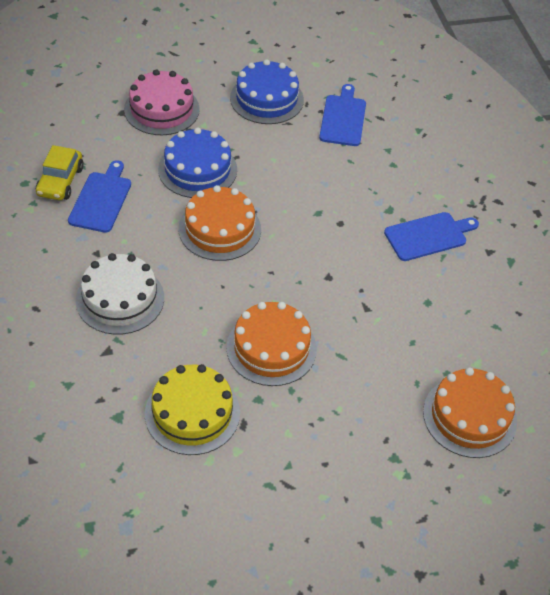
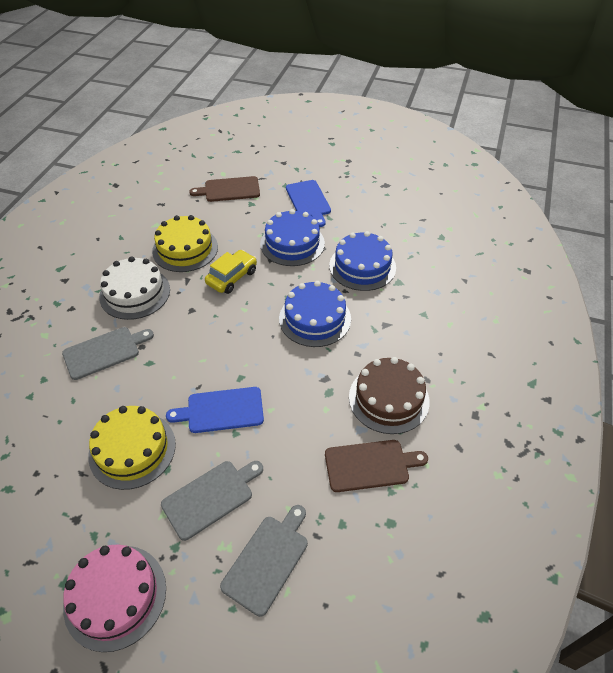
blue cake: [158,128,237,198] [230,59,304,124] = 2 -> [260,209,325,266] [279,281,351,347] [329,231,396,291] = 3
blue cutting board: [68,160,131,233] [319,84,366,146] [384,212,479,261] = 3 -> [166,387,264,433] [286,180,331,227] = 2
brown cake: none = 0 -> [349,357,430,434] = 1
brown cutting board: none = 0 -> [189,176,260,202] [325,440,428,492] = 2
grey cutting board: none = 0 -> [62,327,154,380] [161,461,263,541] [220,505,308,617] = 3
orange cake: [179,185,261,261] [226,302,317,386] [423,367,517,458] = 3 -> none = 0
yellow cake: [145,364,240,455] = 1 -> [88,406,176,490] [152,215,218,272] = 2

